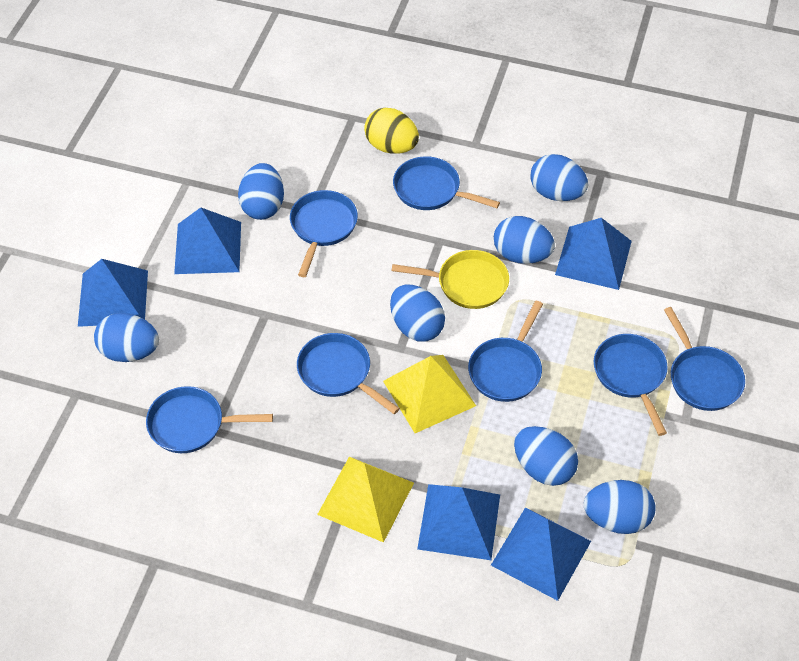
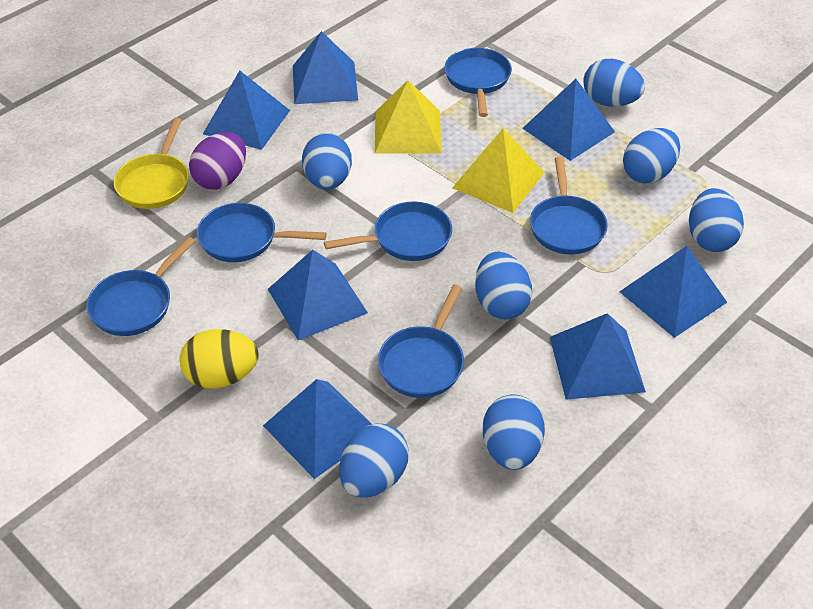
blue pan: [146,386,273,453] [290,190,358,277] [297,333,400,414] [393,156,500,210] [468,301,543,402] [594,334,668,436] [664,307,745,411] = 7 -> [87,237,195,336] [197,203,327,262] [324,201,452,261] [378,285,464,398] [445,48,512,117] [530,157,608,255] = 6
blue pyramid: [78,259,148,327] [174,207,241,274] [417,484,500,560] [491,507,591,601] [555,218,632,290] = 5 -> [203,70,290,150] [263,379,372,479] [268,250,368,340] [293,31,358,104] [522,79,615,161] [550,313,646,400] [619,246,727,338] = 7
purple egg: none = 0 -> [189,132,246,190] = 1

